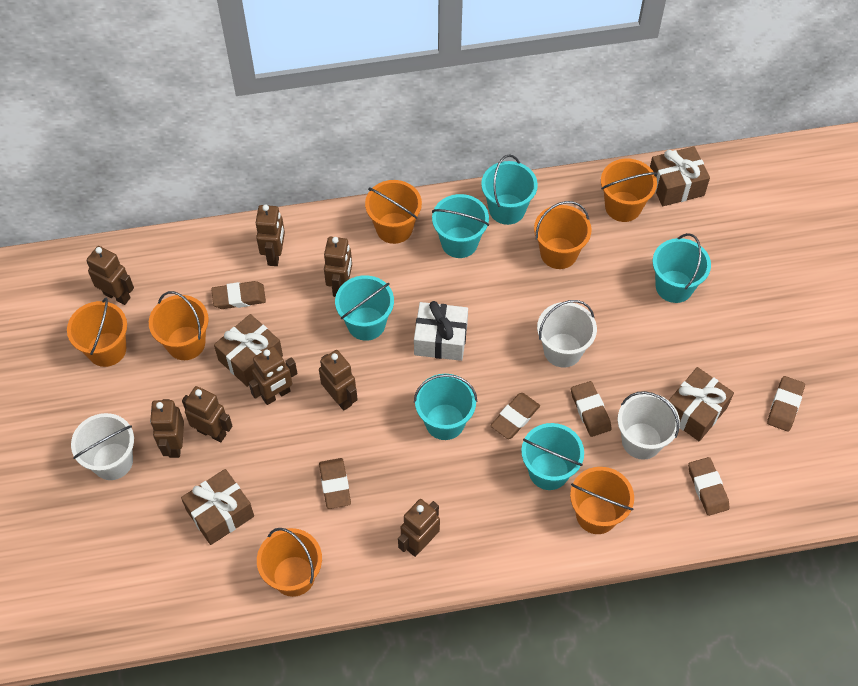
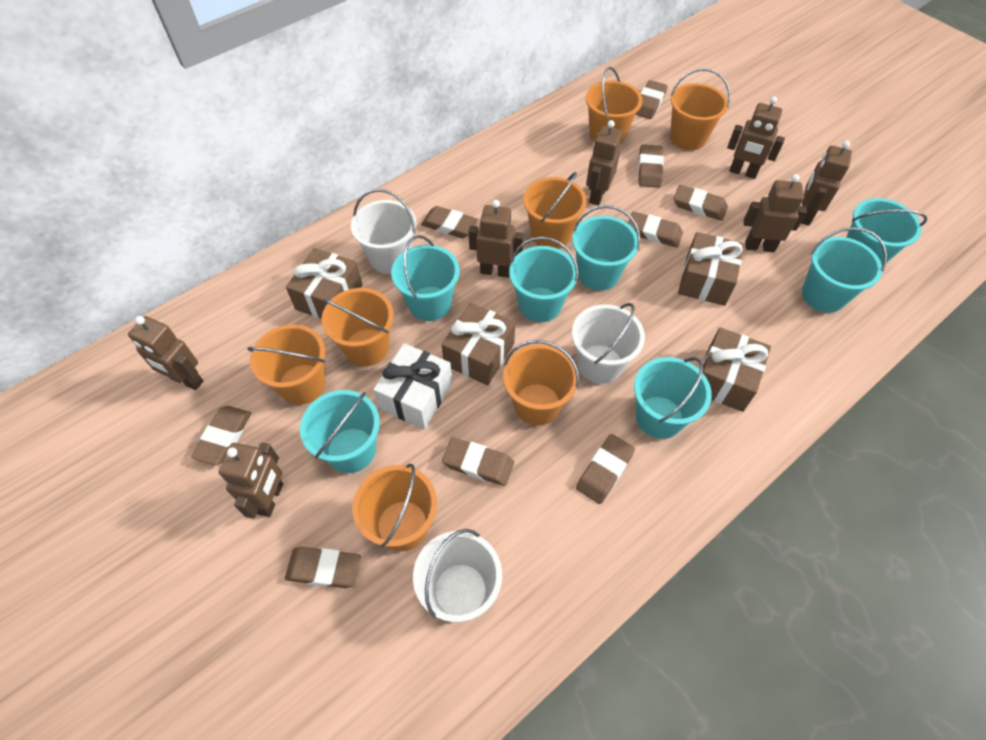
brown eraser: [211,281,266,309] [319,458,351,509] [490,393,540,439] [571,381,612,437] [688,457,730,516] [767,376,805,432] = 6 -> [191,406,251,465] [285,547,361,588] [421,206,478,238] [442,437,514,486] [576,434,635,504] [628,211,683,248] [636,80,668,119] [638,144,664,188] [673,185,728,221] = 9
brown robot: [86,246,134,305] [150,399,184,458] [182,386,232,442] [249,346,297,405] [256,205,285,266] [319,350,358,411] [324,237,352,297] [398,499,440,557] = 8 -> [128,316,203,390] [219,443,283,519] [469,200,524,278] [586,120,622,206] [727,96,785,179] [743,174,807,252] [801,141,852,225] = 7
turquoise bucket: [335,275,394,341] [414,374,477,440] [432,194,489,258] [481,154,538,225] [521,423,584,490] [653,233,711,303] = 6 -> [300,390,380,473] [391,235,460,321] [509,237,579,322] [572,205,641,291] [634,357,712,439] [802,227,887,313] [846,198,927,265] = 7

